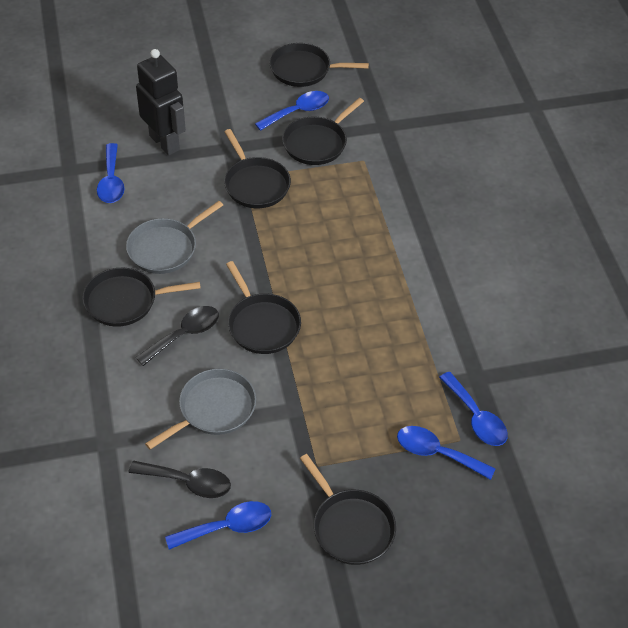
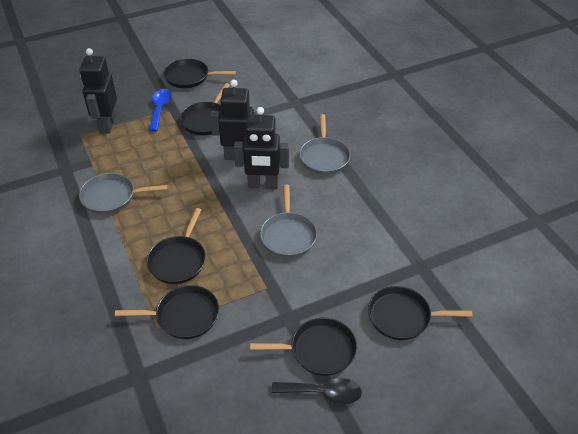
black robot: [136,49,186,156] = 1 -> [79,48,117,133] [210,79,263,160] [234,107,289,189] = 3
black spoon: [129,461,231,498] [135,306,219,366] = 2 -> [271,378,362,404] = 1
blue spoon: [97,143,125,203] [165,501,271,550] [255,91,329,131] [397,426,496,480] [439,372,508,446] = 5 -> [149,89,172,131] = 1
grey pan: [126,201,223,274] [145,369,256,449] = 2 -> [79,173,168,214] [260,185,317,258] [299,114,350,174] = 3

